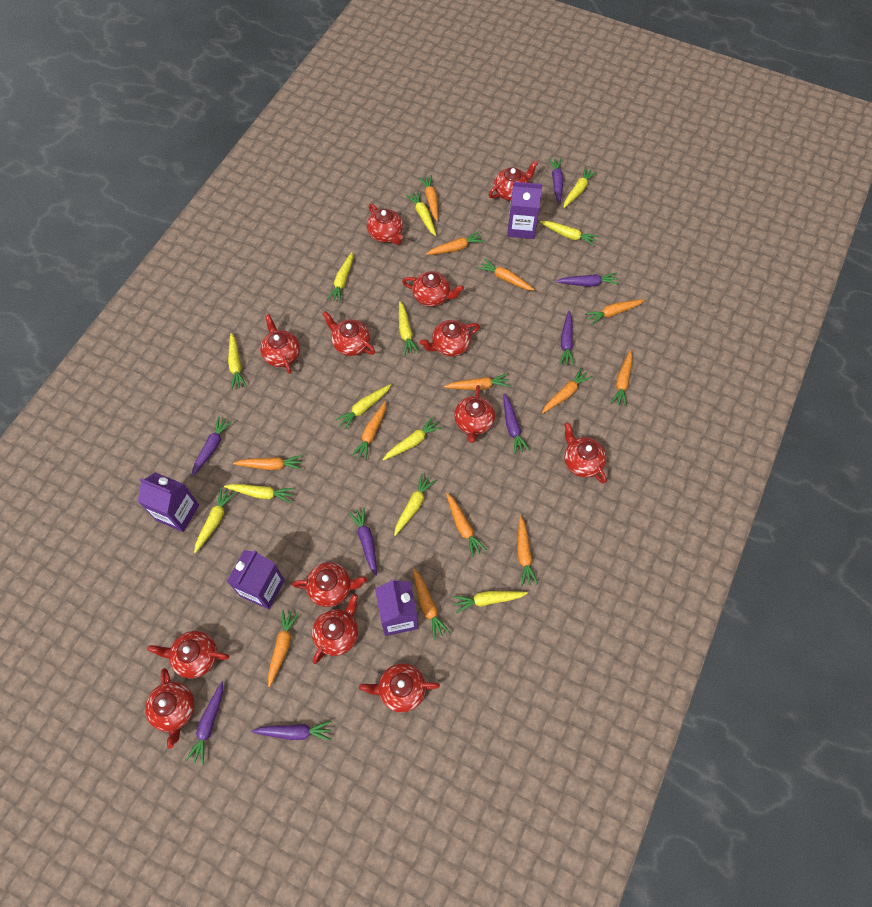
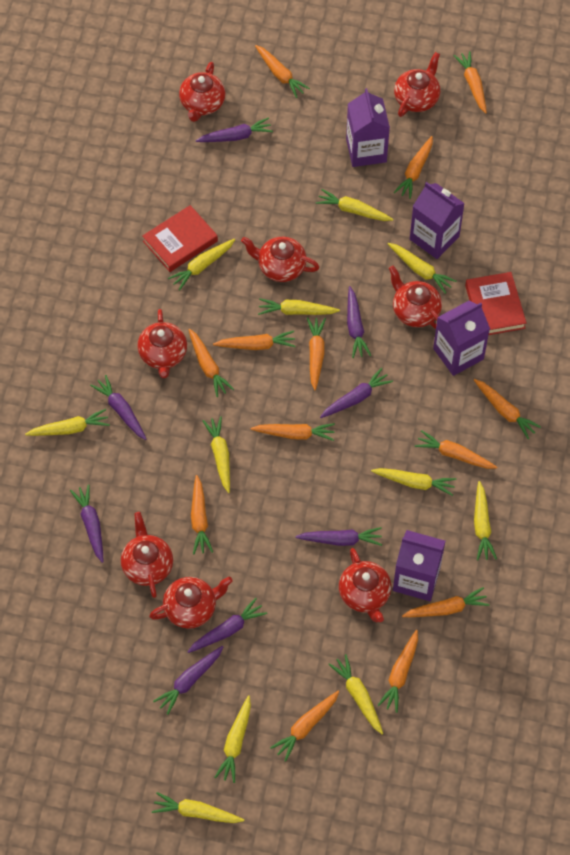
red book: none = 0 -> [142,205,218,272] [465,272,527,335] = 2
red teapot: [145,668,195,749] [147,631,229,679] [260,314,300,374] [292,562,367,607] [312,594,358,664] [323,311,375,356] [359,663,440,713] [367,203,403,245] [402,271,464,307] [420,320,480,357] [454,385,495,443] [489,160,538,201] [564,422,607,484] = 13 -> [121,512,173,598] [137,309,187,378] [149,576,233,629] [179,62,226,122] [241,237,319,282] [339,548,391,622] [389,266,442,329] [394,52,440,117] = 8
yellow carrot: [194,487,236,553] [224,484,294,503] [228,333,247,390] [326,252,353,303] [335,384,391,430] [383,417,442,461] [394,473,436,536] [399,301,419,355] [405,191,436,236] [453,591,528,613] [540,221,599,246] [563,167,597,208] = 12 -> [25,409,110,436] [152,792,244,823] [168,239,235,290] [202,416,230,493] [214,696,251,783] [258,298,340,315] [316,189,393,221] [328,654,383,734] [371,468,456,496] [388,243,456,294] [474,481,497,560] = 11

